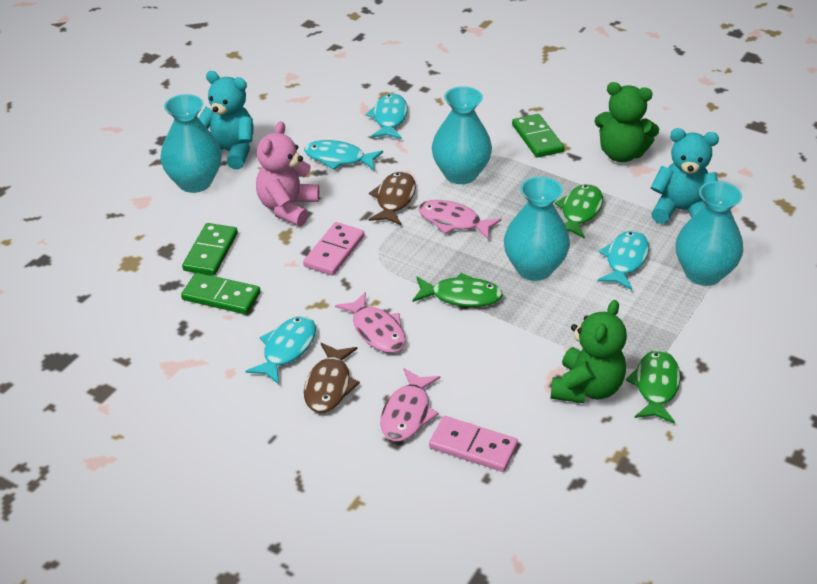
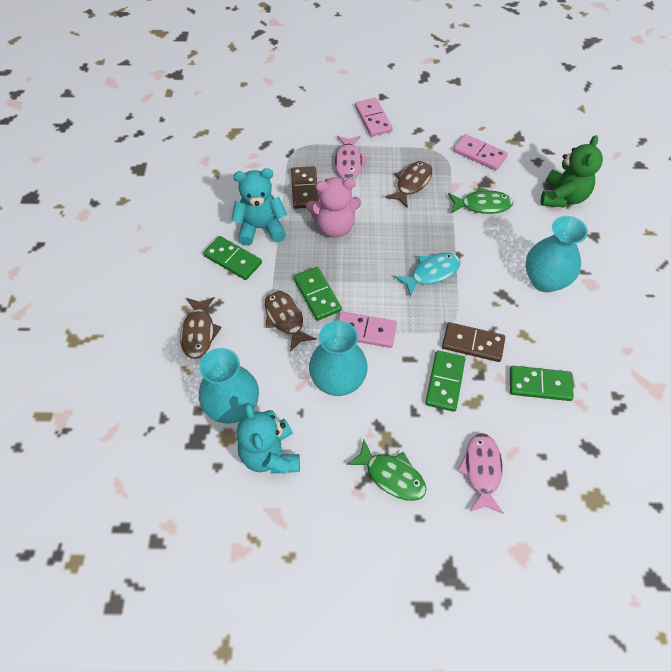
brown domino: none = 0 -> [291,166,319,209] [442,322,505,362] = 2
brown fish: [304,343,360,413] [369,172,416,225] = 2 -> [180,297,222,359] [265,290,316,352] [385,161,432,208] = 3
green domino: [181,273,260,314] [182,223,238,276] [512,114,564,158] = 3 -> [203,236,262,280] [294,267,342,321] [425,351,465,412] [510,366,574,401] = 4
green fish: [412,273,503,307] [554,184,603,239] [626,350,680,424] = 3 -> [346,440,427,501] [448,187,513,214] = 2
green teddy bear: [550,300,627,403] [594,82,659,162] = 2 -> [541,135,603,207] = 1
pink domino: [303,222,364,276] [429,416,518,472] = 2 -> [338,312,397,348] [355,98,393,137] [453,134,508,171] = 3
pink fish: [335,292,406,353] [380,368,440,441] [418,200,501,239] = 3 -> [335,135,369,179] [457,433,504,514] = 2
turquoise fish: [246,316,316,384] [304,140,383,171] [365,93,408,139] [598,231,649,290] = 4 -> [395,253,460,297] = 1
turquoise vase: [160,94,222,193] [432,86,492,184] [504,176,570,281] [676,181,743,286] = 4 -> [199,348,259,424] [309,321,368,396] [526,216,588,293] = 3

